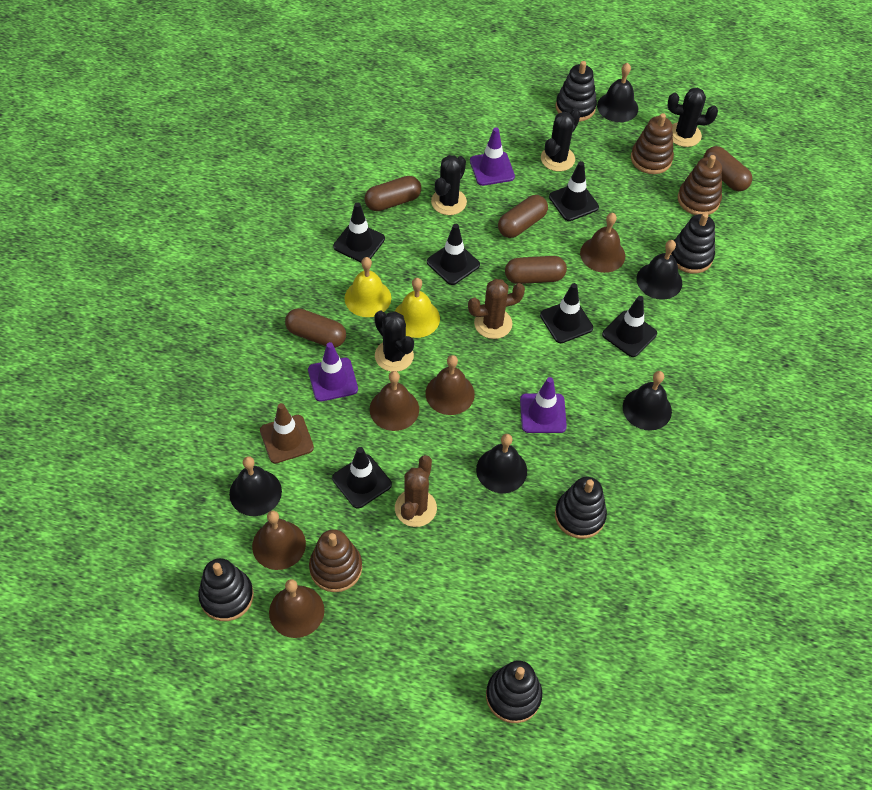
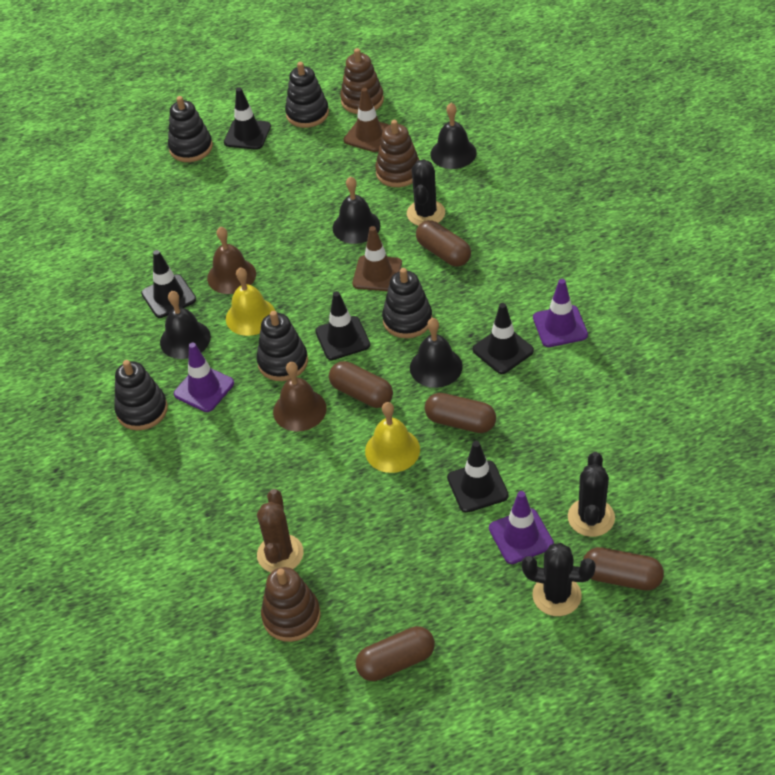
black bell: [229,456,282,516] [476,434,527,493] [597,63,638,122] [623,371,672,431] [637,240,682,300] = 5 -> [160,291,211,359] [333,176,381,244] [410,318,463,388] [431,103,477,169] = 4
black cactus: [374,311,414,372] [431,155,467,215] [541,108,580,172] [667,88,718,147] = 4 -> [407,159,445,226] [522,543,596,616] [568,452,615,537] = 3
black traffic cone: [332,447,392,509] [333,202,385,263] [427,224,480,285] [540,283,593,343] [549,161,599,221] [602,296,657,357] = 6 -> [141,250,196,318] [224,88,271,150] [315,291,370,360] [447,441,509,513] [473,303,534,374] = 5
brown bell: [252,511,306,570] [269,579,324,638] [370,371,419,431] [425,355,475,415] [580,213,625,273] = 5 -> [207,226,256,294] [273,362,327,432] = 2
brown cactus: [395,455,437,527] [468,279,525,339] = 2 -> [257,489,304,572] = 1
brown traffic cone: [260,403,314,464] = 1 -> [344,88,389,152] [352,226,402,291] = 2

